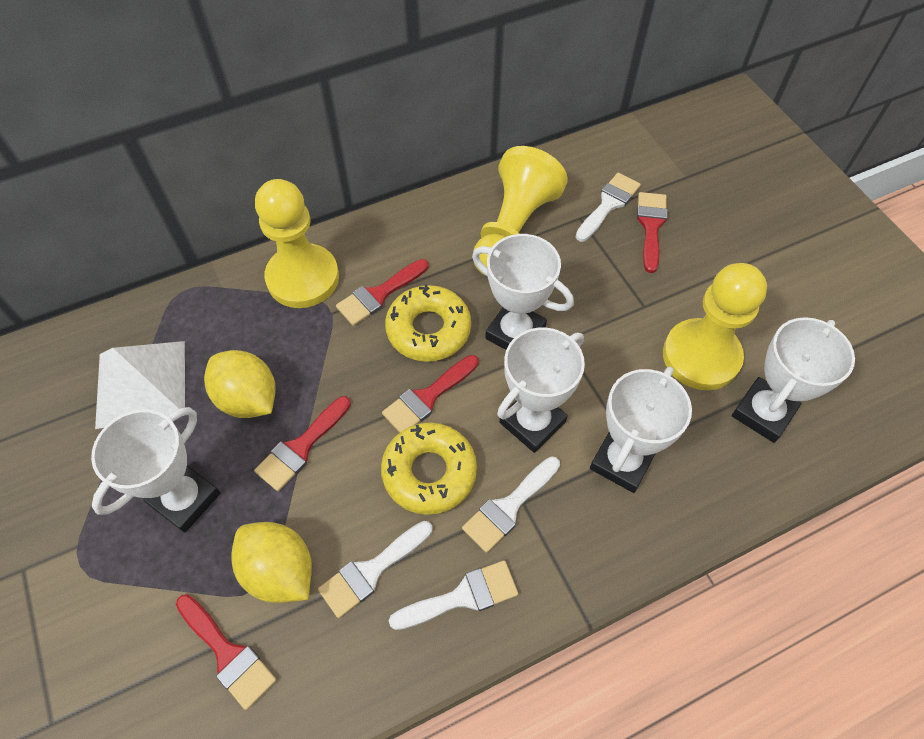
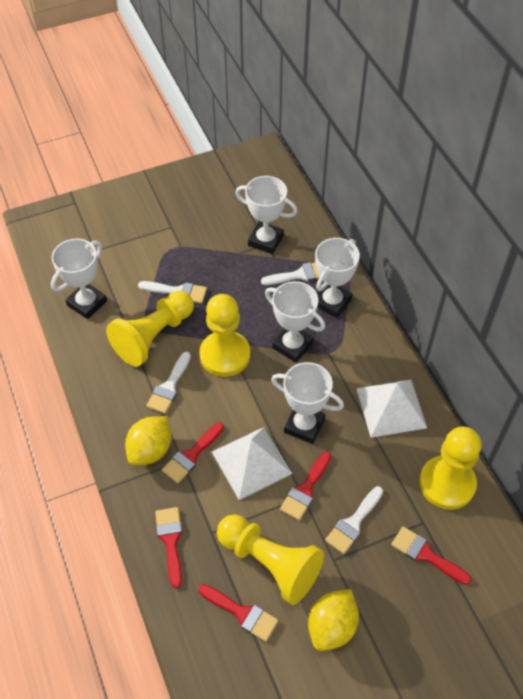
white pyramid: [95,341,185,429] = 1 -> [212,427,293,500] [356,380,427,438] = 2
yellow donut: [381,422,477,515] [385,284,471,362] = 2 -> none = 0
yellow pawn: [255,179,339,308] [474,146,568,276] [663,263,767,390] = 3 -> [106,291,194,367] [200,294,250,377] [217,514,324,605] [419,426,481,510] = 4

